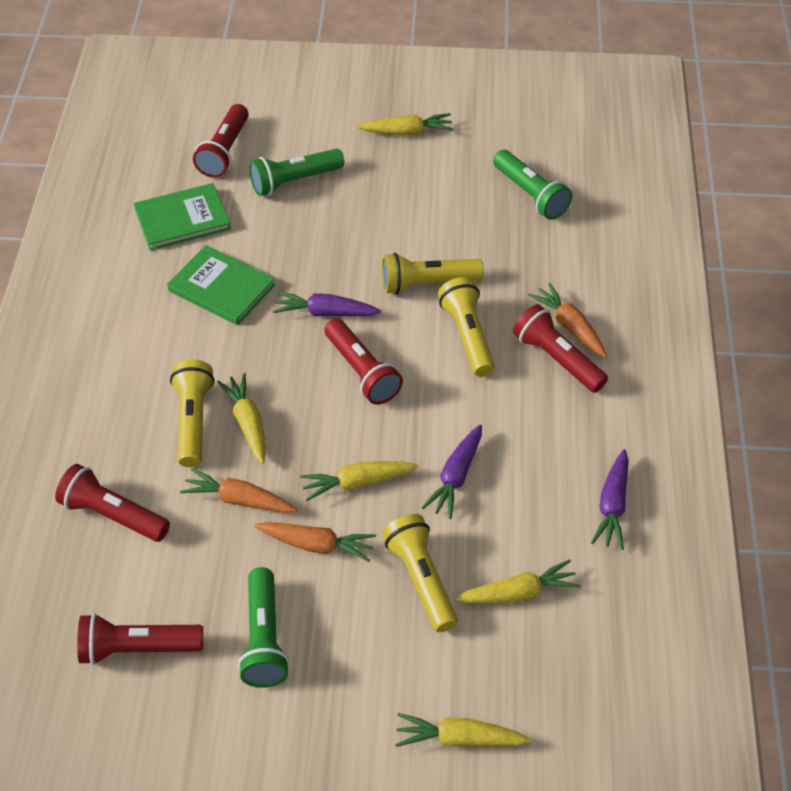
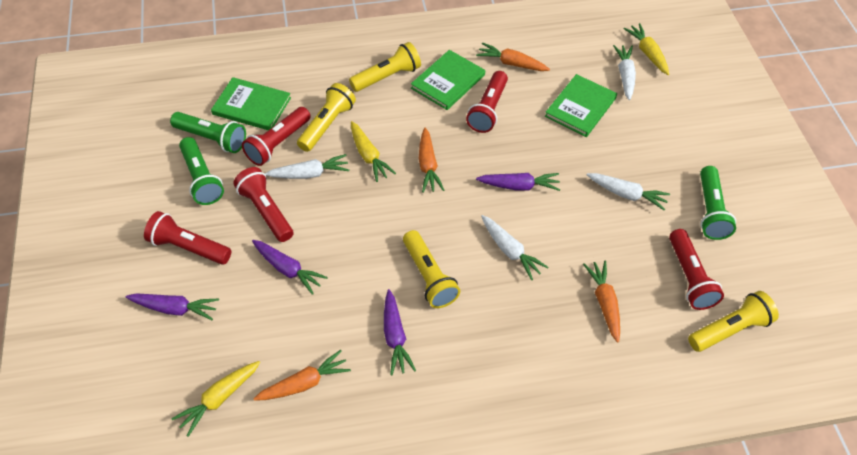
green book: [134,183,231,251] [167,245,275,325] = 2 -> [211,77,291,130] [411,50,485,110] [545,74,617,137] = 3
orange carrot: [180,468,297,513] [255,522,376,562] [528,283,607,358] = 3 -> [253,350,351,401] [419,127,444,193] [476,42,550,71] [583,261,620,343] = 4
purple carrot: [273,291,381,316] [422,424,482,519] [591,449,629,550] = 3 -> [126,293,219,320] [252,240,328,295] [384,289,416,375] [476,173,560,191] = 4
white carrot: none = 0 -> [265,154,349,179] [481,215,549,280] [587,173,670,211] [613,45,636,100] = 4
yellow carrot: [217,373,265,464] [300,461,419,501] [357,113,453,136] [395,713,531,747] [455,559,581,604] = 5 -> [172,361,260,437] [351,121,396,182] [623,23,669,75] = 3

